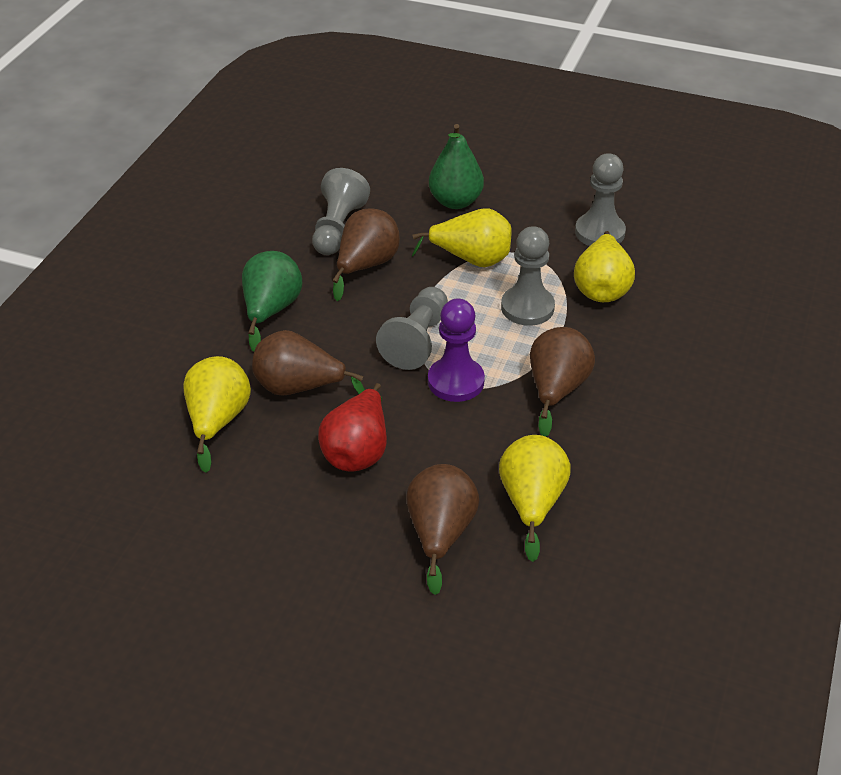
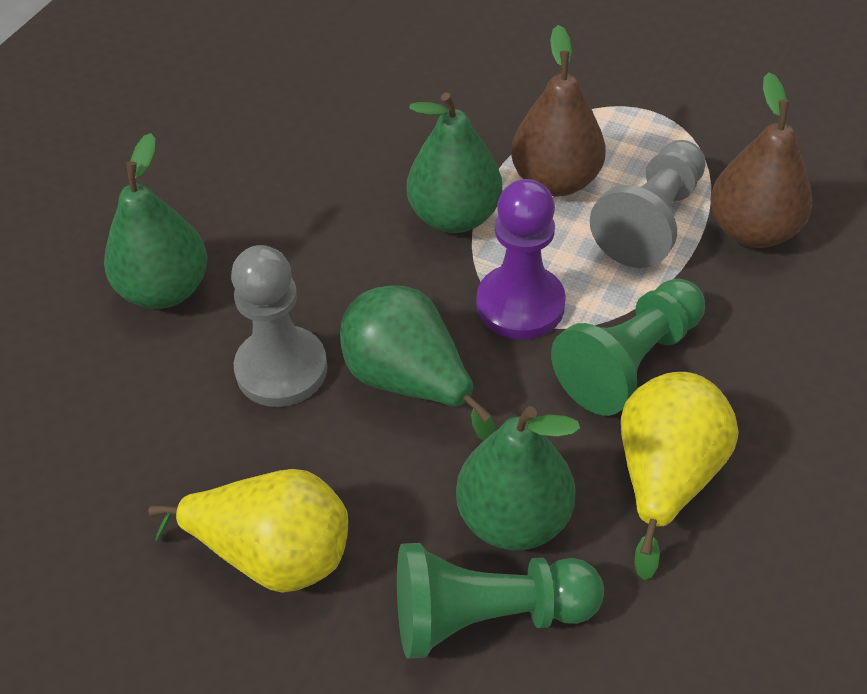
brown pear: [252,330,365,396] [332,208,400,301] [406,464,479,595] [530,327,595,437] = 4 -> [511,25,606,196] [710,72,812,248] = 2
green pawn: none = 0 -> [397,543,604,659] [551,279,705,416] = 2
green pear: [242,251,302,352] [429,124,484,209] = 2 -> [104,133,207,309] [340,286,495,441] [407,92,502,233] [456,406,580,550] = 4
grey pawn: [312,168,370,255] [376,287,448,370] [501,226,555,326] [575,153,626,246] = 4 -> [231,245,328,407] [590,140,705,268] = 2
red pear: [318,383,387,472] = 1 -> none = 0
yellow pear: [183,356,251,473] [412,208,512,267] [499,435,571,562] [574,231,635,302] = 4 -> [148,469,348,593] [621,372,739,580] = 2

